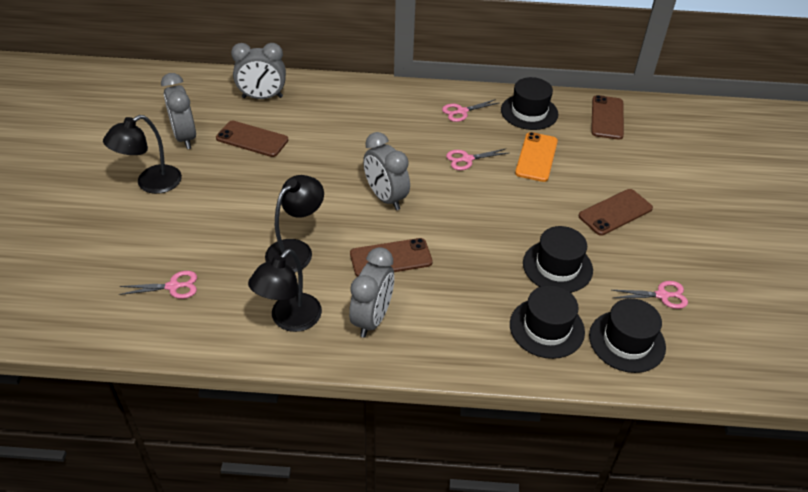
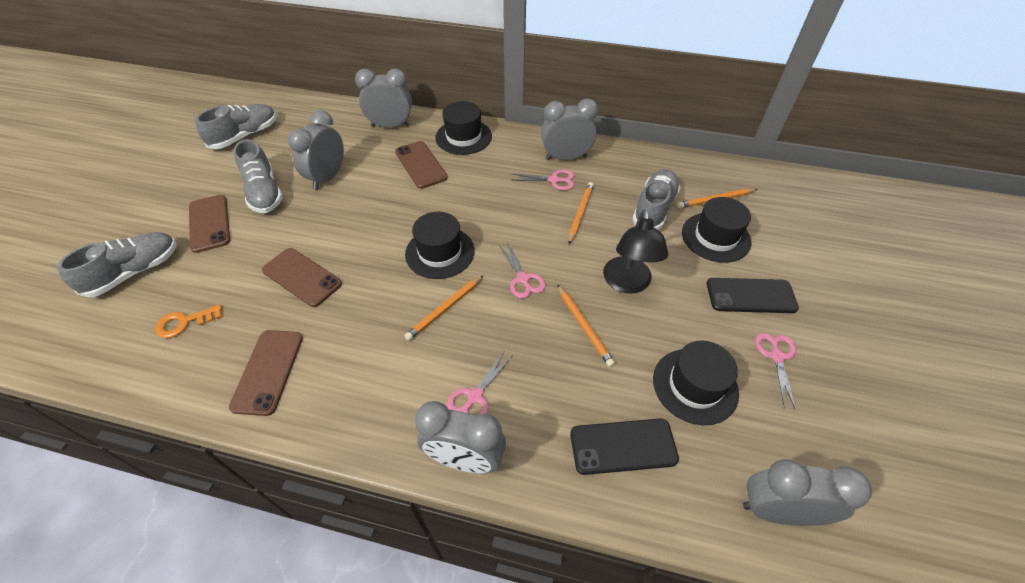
black lamp: [103,115,182,194] [248,249,322,332] [265,175,324,272] = 3 -> [603,209,669,294] = 1
black phone: none = 0 -> [570,418,679,475] [707,278,799,313] = 2
grey clock: [161,73,196,149] [231,43,286,99] [349,247,394,338] [363,132,410,210] = 4 -> [288,110,344,190] [355,69,412,128] [415,401,506,473] [541,99,598,160] [743,459,872,526] = 5
grey shoe: none = 0 -> [57,232,177,298] [195,104,277,149] [233,139,283,213] [632,169,680,230] = 4
orange key: none = 0 -> [155,304,222,338] = 1
orange pencil: none = 0 -> [404,275,484,341] [557,284,615,367] [568,182,594,244] [677,188,758,208] = 4
orange phone: [515,132,558,182] = 1 -> none = 0

